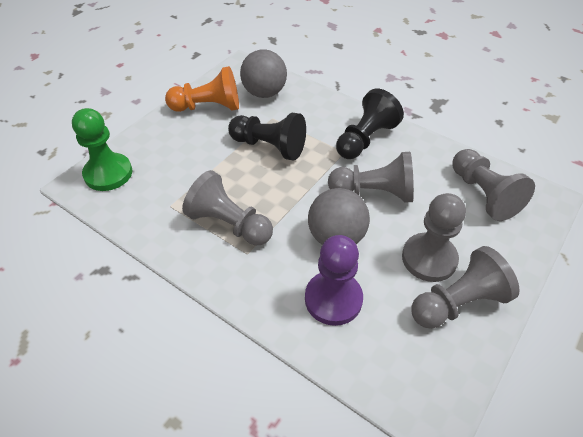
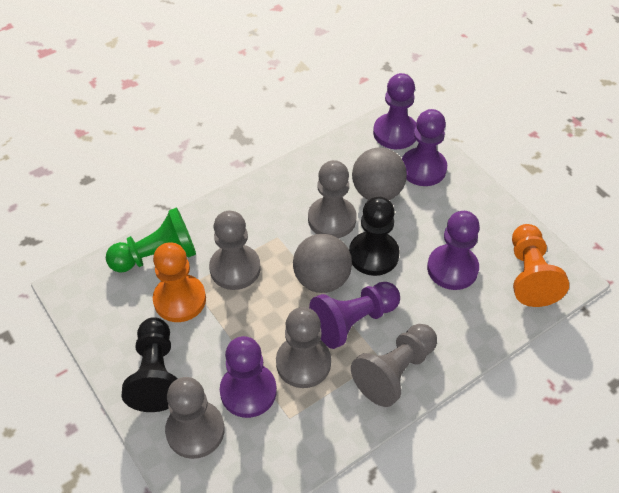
orange pawn: [165,66,239,112] = 1 -> [153,242,206,322] [512,224,569,307] = 2
purple pawn: [305,235,363,326] = 1 -> [220,336,277,418] [309,282,400,349] [373,73,417,149] [402,109,447,186] [427,211,480,290] = 5

